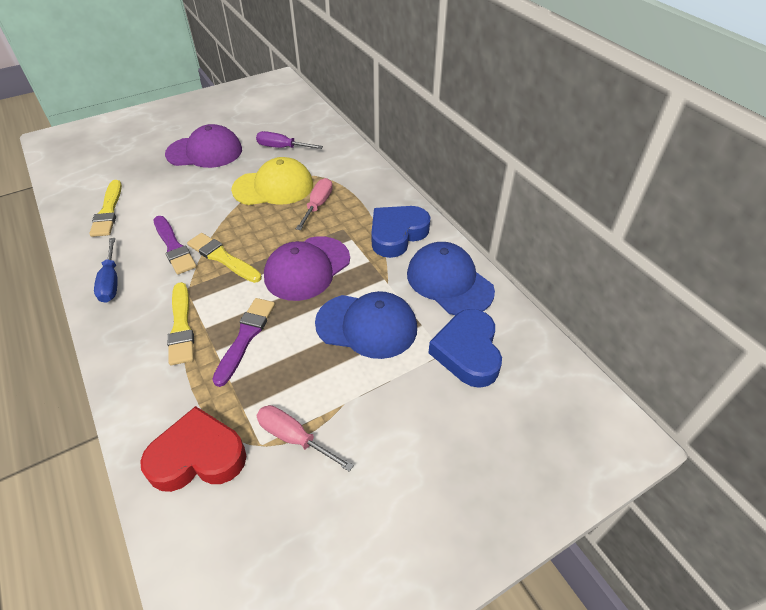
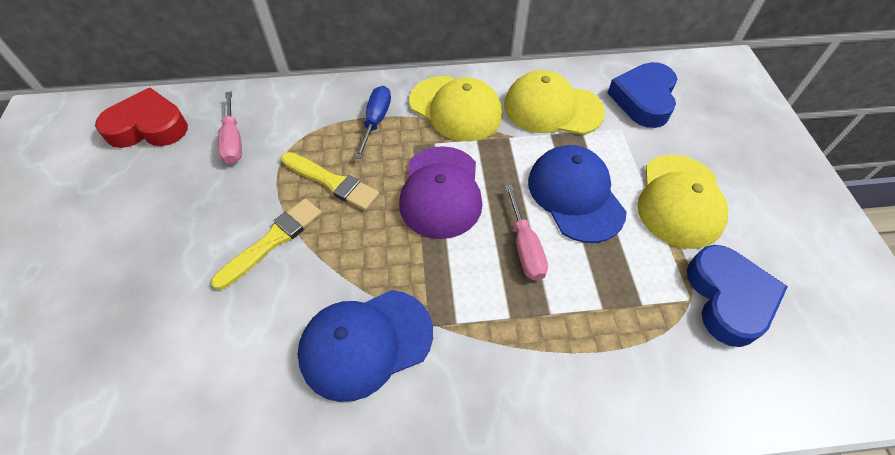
purple brush: [153,216,197,275] [212,298,275,387] = 2 -> none = 0
purple cap: [165,124,242,168] [264,236,350,301] = 2 -> [399,146,483,239] = 1
purple screwdriver: [256,131,323,149] = 1 -> none = 0
yellow brush: [89,180,122,237] [167,282,194,365] [187,233,262,283] = 3 -> [211,198,322,290] [281,152,379,211] = 2
yellow cap: [231,157,313,205] = 1 -> [409,76,502,141] [504,70,605,135] [638,155,728,249] = 3

